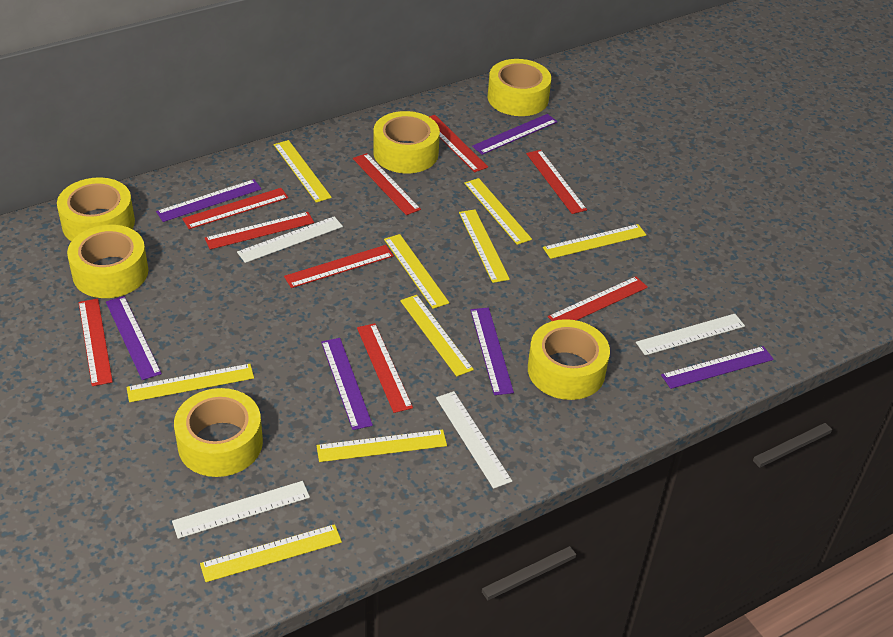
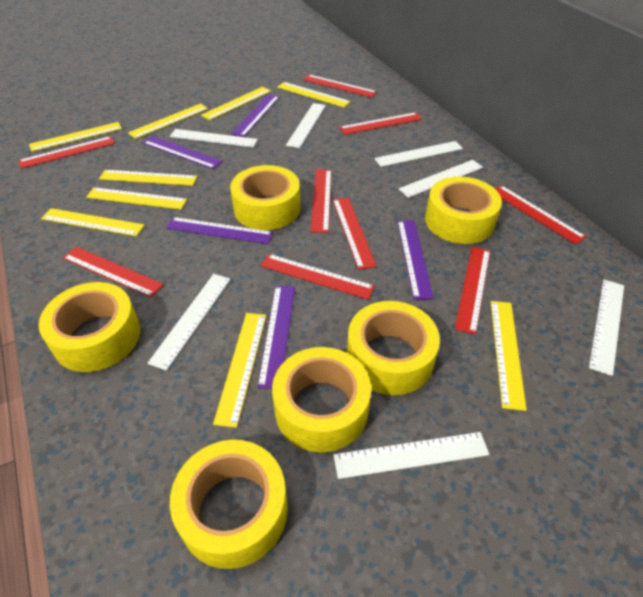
purple ruler: [106,296,162,380] [156,179,262,222] [321,338,373,430] [470,308,514,395] [472,114,558,155] [661,346,774,389] = 6 -> [143,136,223,169] [166,217,273,244] [231,95,279,137] [258,286,295,389] [397,220,434,300] = 5
white ruler: [172,481,310,539] [237,216,343,263] [436,391,512,489] [636,314,745,355] = 4 -> [147,274,231,371] [170,129,258,147] [286,103,326,148] [333,432,489,479] [374,141,463,167] [399,160,483,198] [589,280,624,376] = 7

